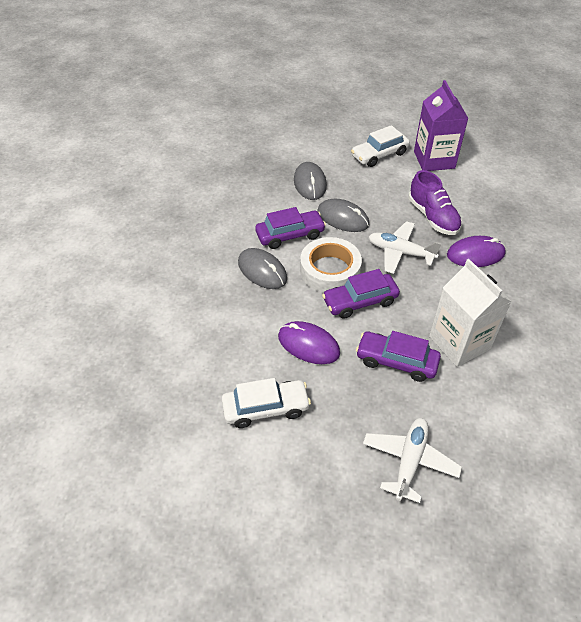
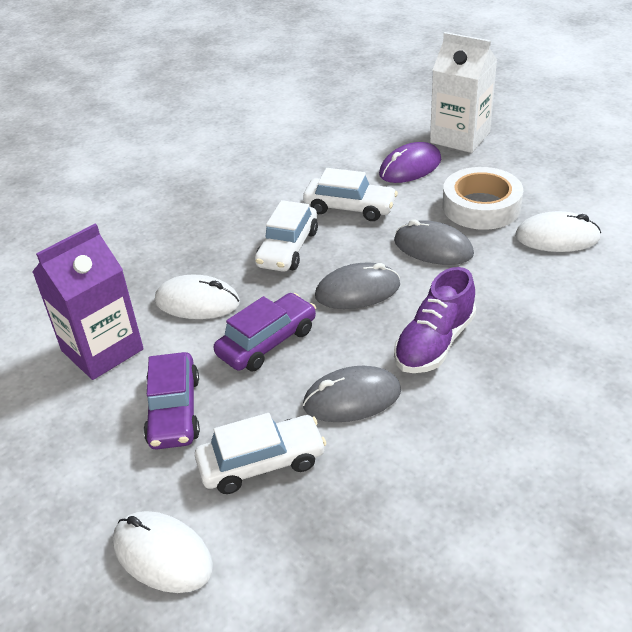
purple car: [255,207,326,249] [322,269,400,319] [356,331,441,382] = 3 -> [144,352,200,450] [214,293,316,371] = 2
purple mouse: [278,321,340,364] [447,236,506,267] = 2 -> [379,142,441,183] = 1
white car: [222,378,311,428] [351,125,410,167] = 2 -> [195,413,327,494] [255,200,318,272] [303,168,398,221] = 3
white mouse: none = 0 -> [113,511,213,593] [155,275,240,319] [515,211,601,252] = 3
white plane: [363,418,462,503] [369,221,442,274] = 2 -> none = 0

